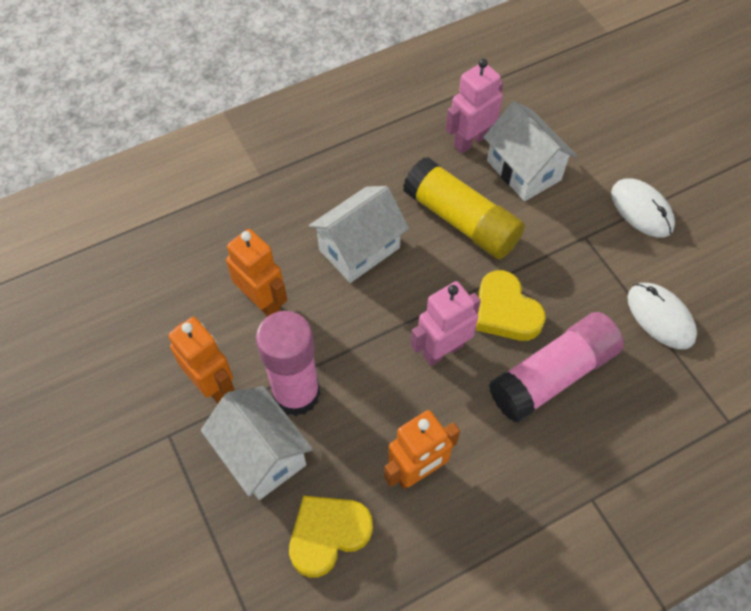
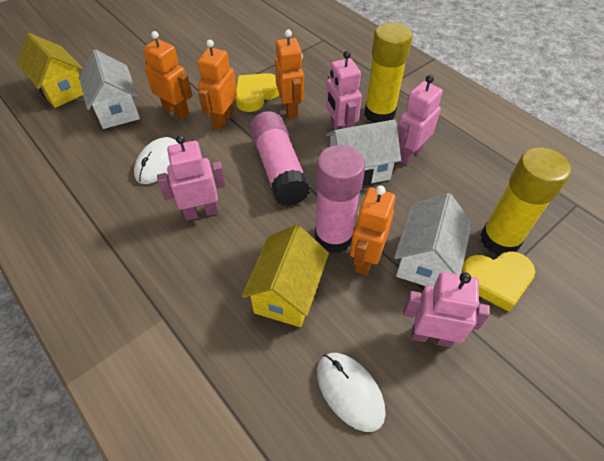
orange robot: [168,317,234,403] [226,229,287,317] [384,410,460,489] = 3 -> [143,31,193,119] [197,40,237,130] [275,30,304,119] [350,185,396,275] = 4
pink robot: [411,281,481,366] [446,59,503,153] = 2 -> [157,135,226,220] [325,51,362,129] [397,75,443,165] [403,272,490,347] = 4
yellow glue stick: [403,157,525,259] = 1 -> [364,22,412,123] [480,147,571,255] = 2
yellow house: none = 0 -> [17,33,83,108] [241,225,329,327] = 2

